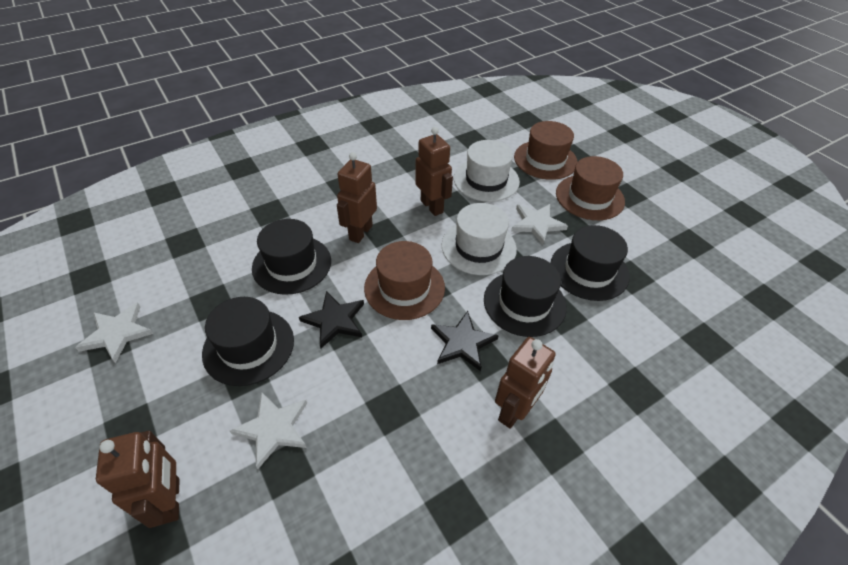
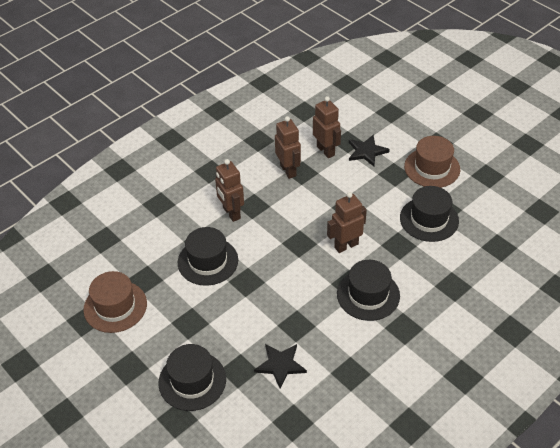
brown hat: [364,241,445,320] [514,121,578,180] [556,156,625,220] = 3 -> [83,271,147,333] [404,136,460,188] = 2
white hat: [442,203,517,275] [454,140,520,202] = 2 -> none = 0
white star: [75,302,153,363] [230,392,307,469] [511,204,568,245] = 3 -> none = 0

